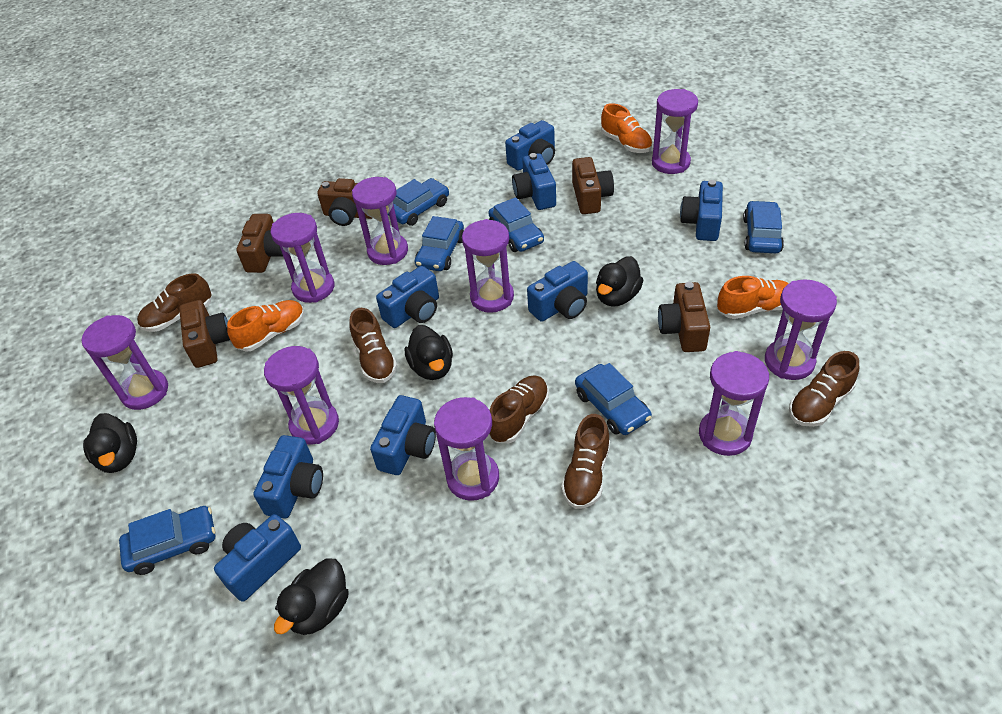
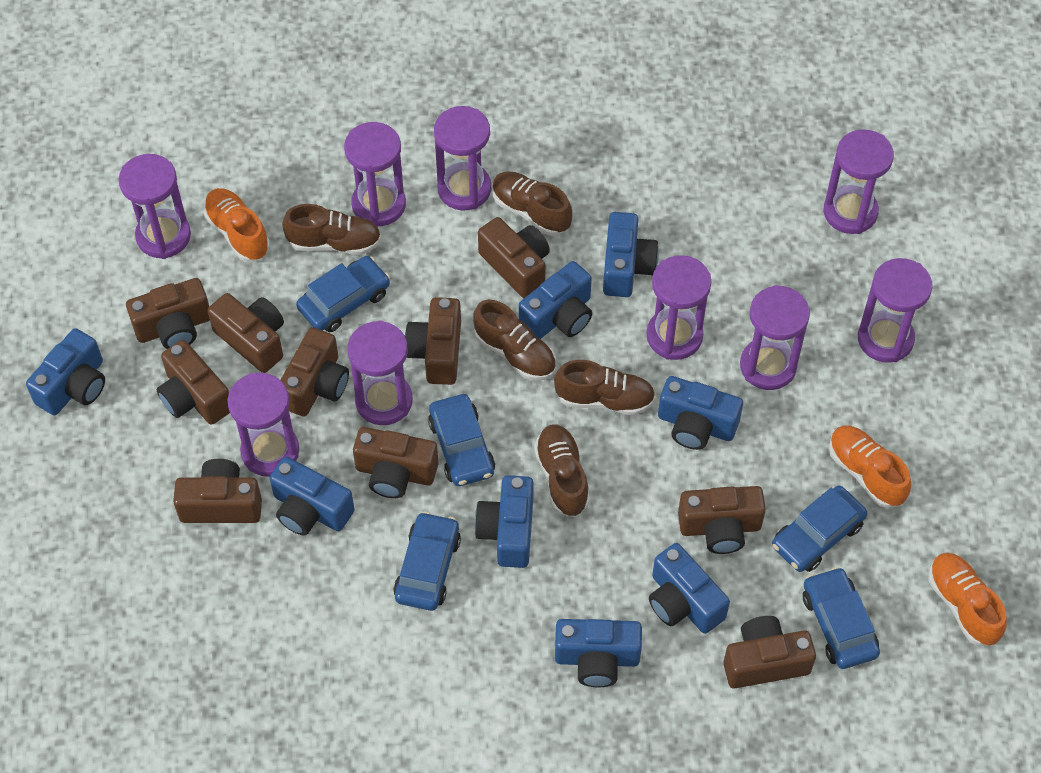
black duck: [83,413,137,473] [274,558,349,635] [405,325,453,380] [596,256,644,307] = 4 -> none = 0
blue car: [119,506,215,575] [388,178,449,226] [415,216,464,271] [488,197,544,252] [575,363,652,435] [743,201,784,253] = 6 -> [296,256,390,332] [393,512,461,611] [428,394,495,486] [772,486,867,572] [803,567,880,669] = 5
brown camera: [179,300,230,368] [236,214,283,273] [317,178,372,226] [572,157,614,214] [658,282,710,352] = 5 -> [126,278,210,349] [157,340,230,425] [173,459,262,523] [208,293,284,373] [281,327,349,417] [353,427,438,498] [405,297,461,385] [478,217,550,298] [678,486,766,554] [723,616,816,689] = 10

